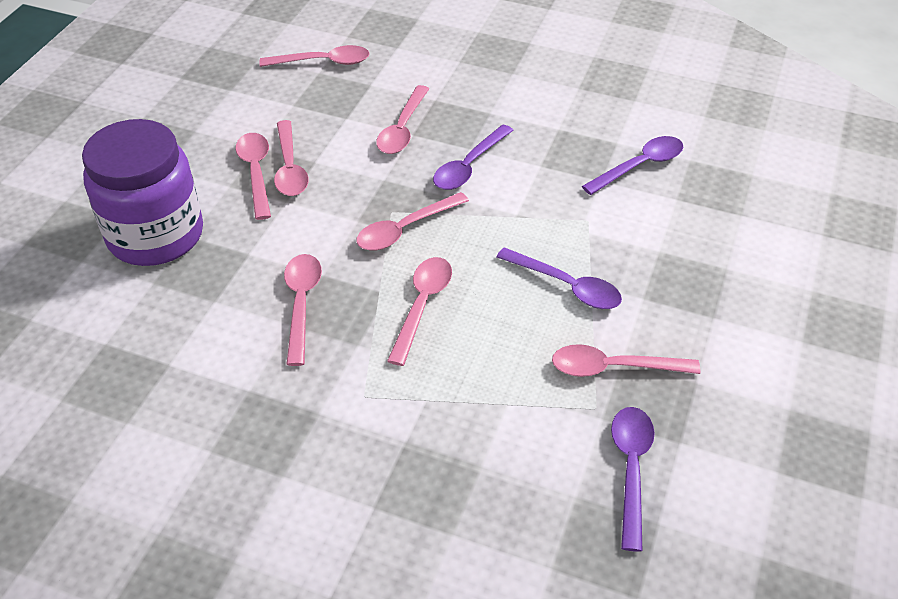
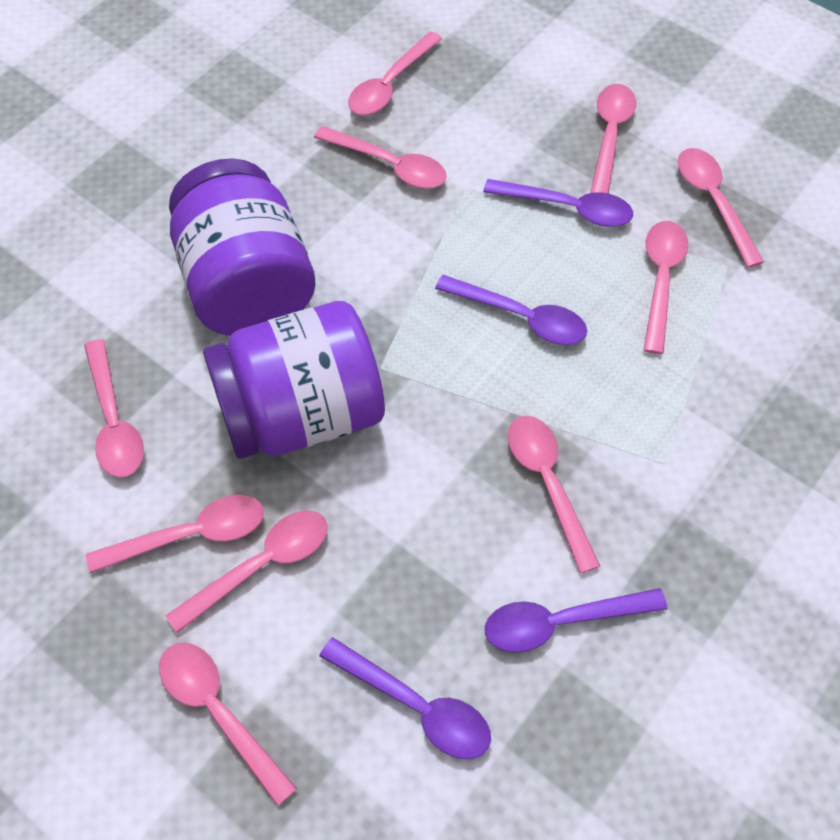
pink spoon: [236,133,271,220] [260,45,370,67] [274,120,309,196] [284,254,322,366] [356,192,469,251] [376,85,429,154] [387,257,452,366] [552,344,701,377] = 8 -> [84,339,144,477] [86,495,264,573] [159,643,297,806] [165,511,328,633] [314,126,447,189] [348,32,442,115] [508,415,600,573] [590,84,636,194] [643,221,688,354] [678,148,764,268] = 10
purple jar: [82,119,203,266] = 1 -> [169,159,316,336] [203,301,385,459] = 2

